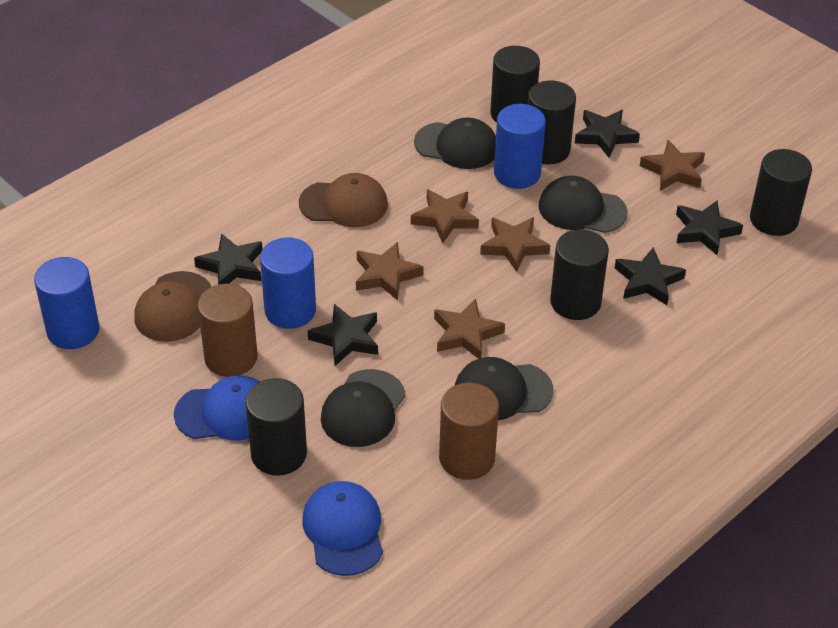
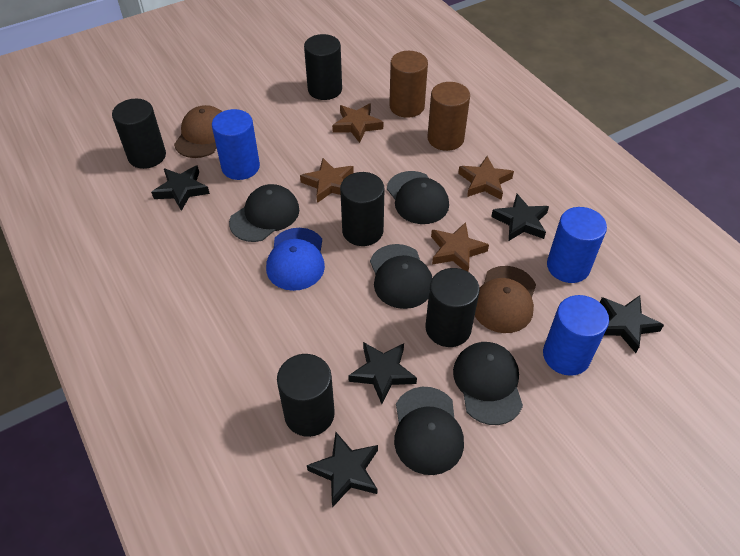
black cap: [321,369,406,447] [414,118,496,169] [455,357,554,420] [538,176,628,233] = 4 -> [229,184,299,242] [370,244,432,309] [387,171,449,224] [394,387,464,475] [453,342,523,425] = 5
blue cap: [174,375,260,440] [302,481,383,576] = 2 -> [266,228,325,291] = 1
brown star: [356,242,423,301] [411,189,479,243] [434,299,505,359] [480,217,550,272] [640,140,705,191] = 5 -> [300,158,354,203] [332,103,383,143] [431,222,489,272] [458,156,514,200] = 4

